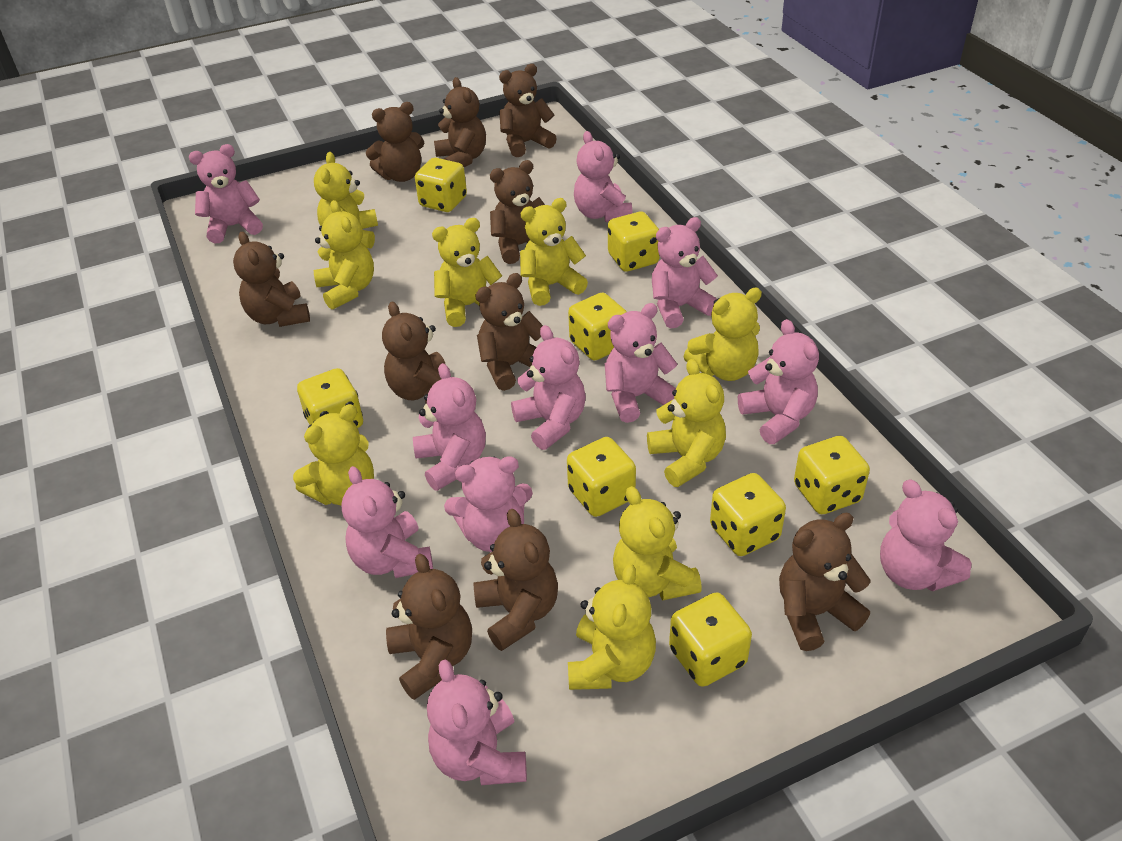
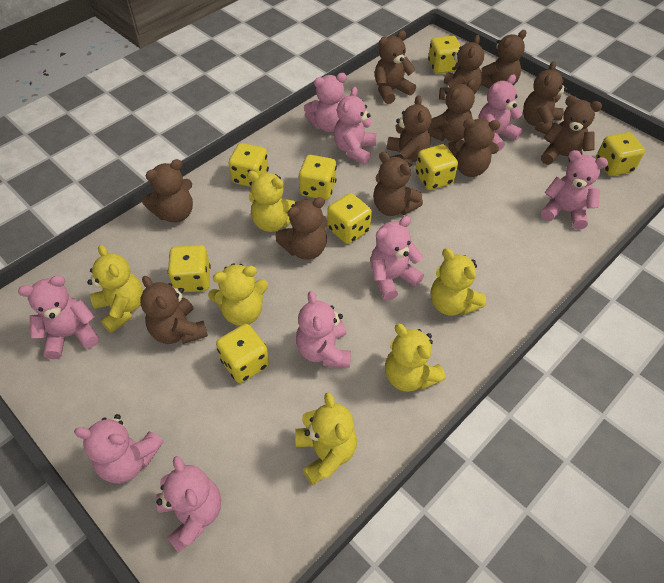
brown teddy bear: [233,232,310,327] [366,102,424,182] [382,302,445,404] [386,554,472,700] [434,77,486,167] [473,509,558,651] [475,273,543,391] [490,160,545,264] [499,64,557,157] [779,513,871,651] = 10 -> [140,276,208,344] [142,159,193,223] [275,197,327,260] [373,152,423,216] [375,30,416,104] [387,95,431,166] [428,79,476,141] [439,35,484,100] [448,118,500,177] [481,30,527,88] [523,61,568,134] [541,96,602,165] = 12
pink teddy bear: [189,144,263,243] [341,466,433,578] [413,363,486,491] [427,660,527,785] [444,456,533,552] [511,325,586,450] [574,131,632,222] [605,303,678,423] [652,217,718,328] [738,319,819,444] [880,479,972,591] = 11 -> [18,275,99,359] [74,414,163,483] [156,456,221,553] [296,291,351,368] [304,73,347,132] [334,87,377,164] [370,216,424,301] [478,74,523,151] [541,150,608,230] = 9
yellow teddy bear: [293,404,374,505] [314,152,378,248] [314,200,374,310] [432,218,502,327] [520,198,588,306] [568,564,656,690] [613,486,702,600] [647,359,726,487] [683,287,762,381] = 9 -> [87,245,143,333] [208,263,268,326] [247,171,297,232] [295,392,357,485] [385,324,446,392] [431,248,486,316] = 6

